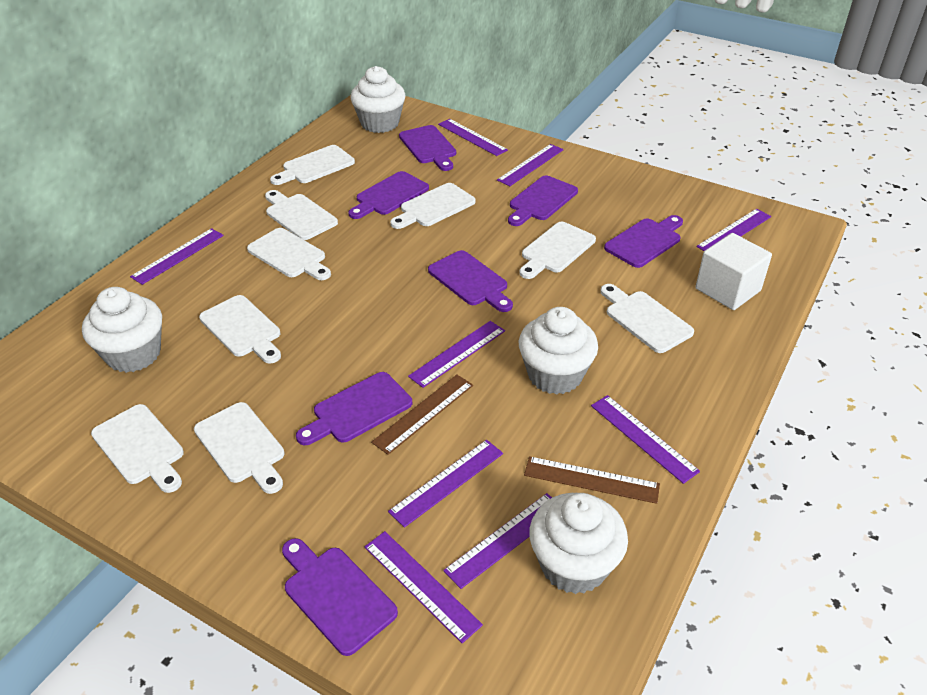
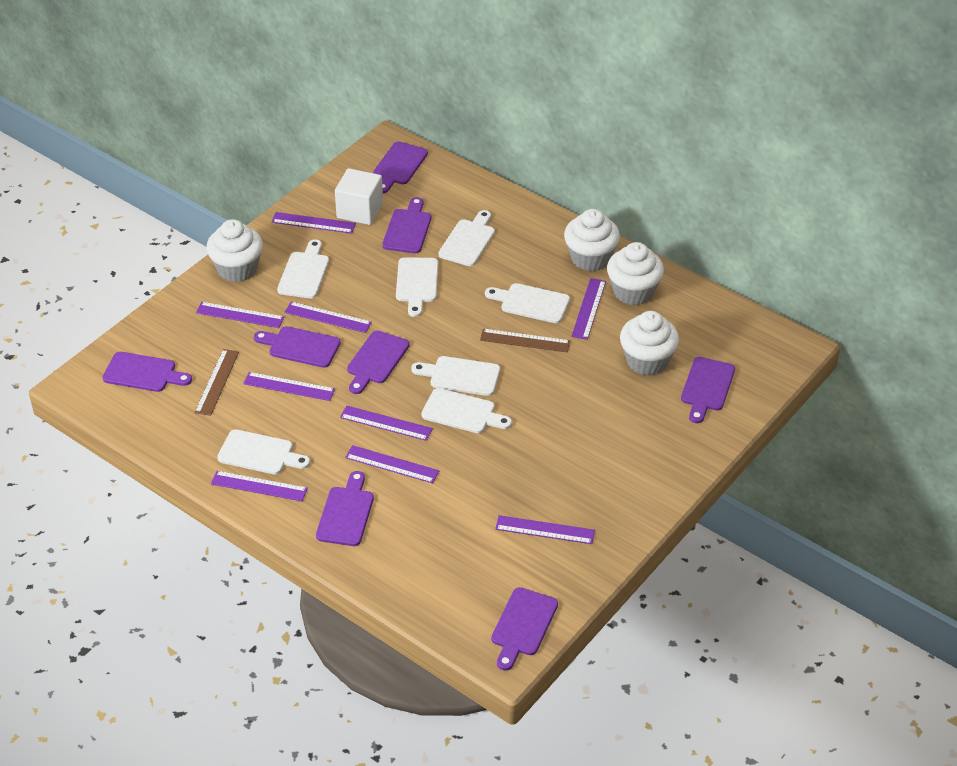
purple cutting board: [282,538,398,656] [296,372,412,445] [348,171,429,219] [399,125,456,171] [428,250,513,312] [508,175,578,226] [604,215,683,268] = 7 -> [103,352,192,392] [254,326,341,368] [316,471,374,546] [347,330,410,394] [373,142,428,193] [382,197,431,253] [491,587,558,671] [681,357,735,423] = 8
white cutting board: [91,404,184,493] [194,402,284,494] [199,295,281,364] [247,228,331,280] [265,190,338,240] [270,145,355,185] [390,183,476,229] [519,222,596,279] [600,284,694,353] = 9 -> [217,429,310,475] [277,239,329,298] [396,257,438,317] [411,356,500,396] [421,388,512,433] [438,210,495,266] [485,283,570,323] = 7

